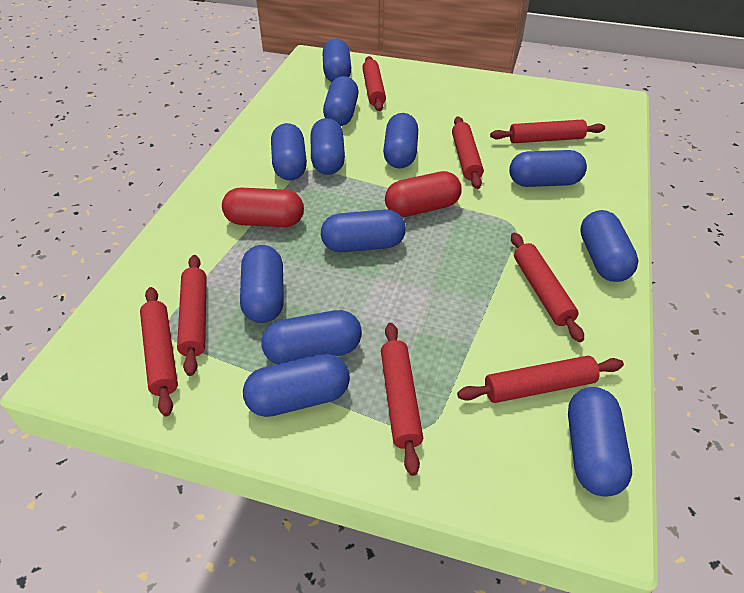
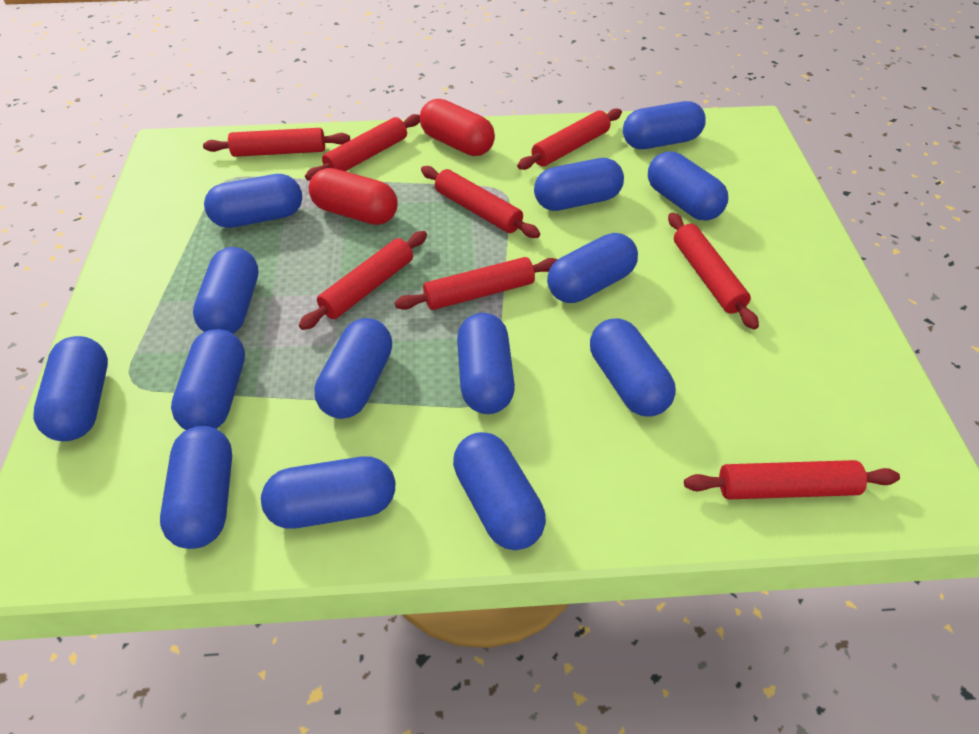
blue capsule: [240,245,284,323] [243,354,350,417] [261,310,362,364] [271,123,307,180] [311,118,345,175] [321,209,406,252] [323,38,351,82] [323,76,359,126] [383,113,418,169] [509,150,587,187] [568,387,632,497] [580,210,638,282] = 12 -> [33,336,108,441] [160,426,232,549] [171,329,245,430] [193,247,259,334] [204,174,302,228] [261,456,395,528] [314,318,392,419] [453,432,546,550] [457,313,515,414] [534,158,624,211] [547,233,638,303] [590,318,676,417] [623,101,706,149] [648,152,728,221] = 14

